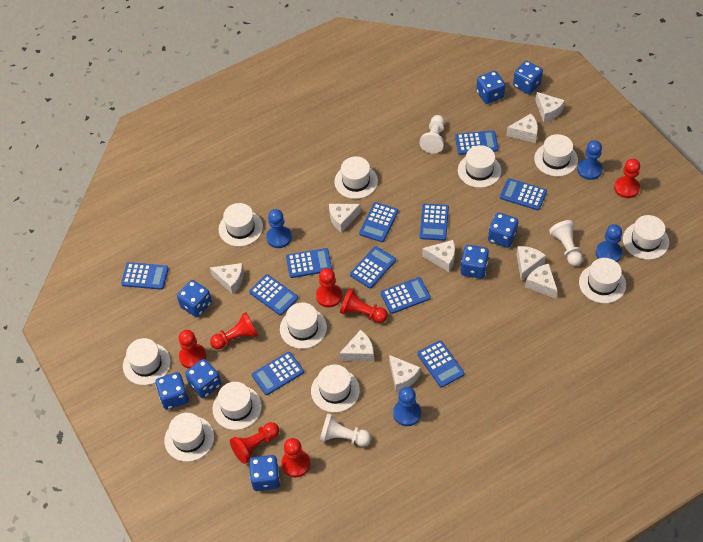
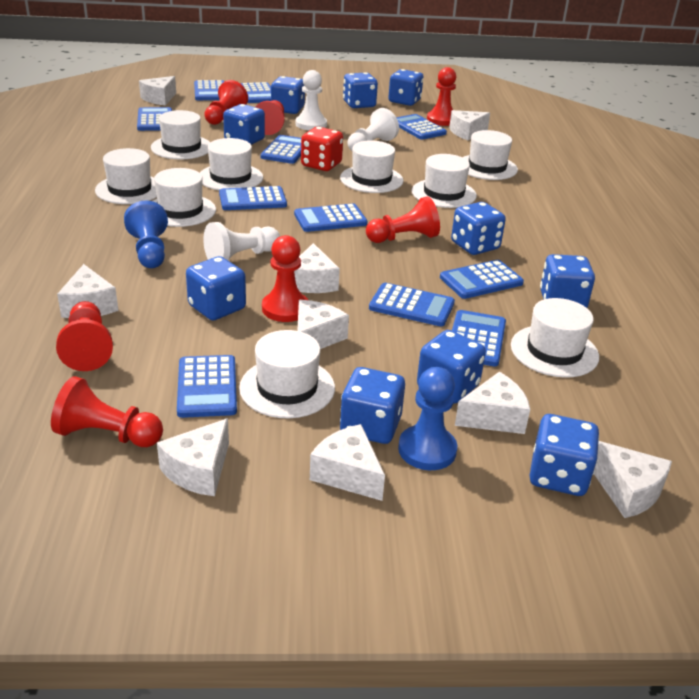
blue dice: [155,372,189,410] [177,280,212,317] [185,359,221,398] [249,455,280,491] [460,245,489,279] [476,71,505,104] [488,212,518,248] [513,61,543,94] = 8 -> [186,256,246,320] [223,104,265,145] [271,76,305,114] [340,367,405,444] [343,72,378,108] [388,69,423,106] [417,330,486,404] [451,202,506,255] [530,414,599,496] [540,254,595,308] = 10
blue pawn: [266,209,292,248] [393,387,421,426] [577,140,603,180] [596,224,622,262] = 4 -> [124,200,168,268] [398,367,457,470] = 2
red dice: none = 0 -> [301,127,343,171] = 1
white hat: [123,338,171,385] [164,413,214,462] [212,382,262,430] [219,203,263,247] [280,303,327,349] [311,364,360,413] [334,156,378,199] [458,145,501,188] [534,134,578,177] [579,258,626,303] [623,215,669,260] = 11 -> [95,148,157,204] [151,110,210,160] [153,168,216,227] [200,138,263,190] [239,330,335,418] [340,140,403,193] [412,154,477,208] [463,130,518,180] [511,298,599,378] = 9

